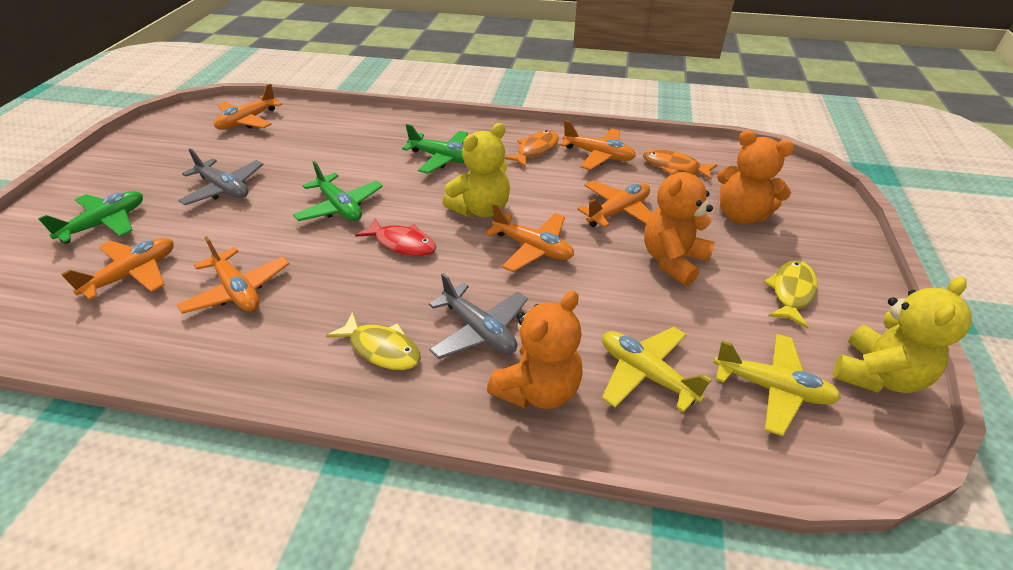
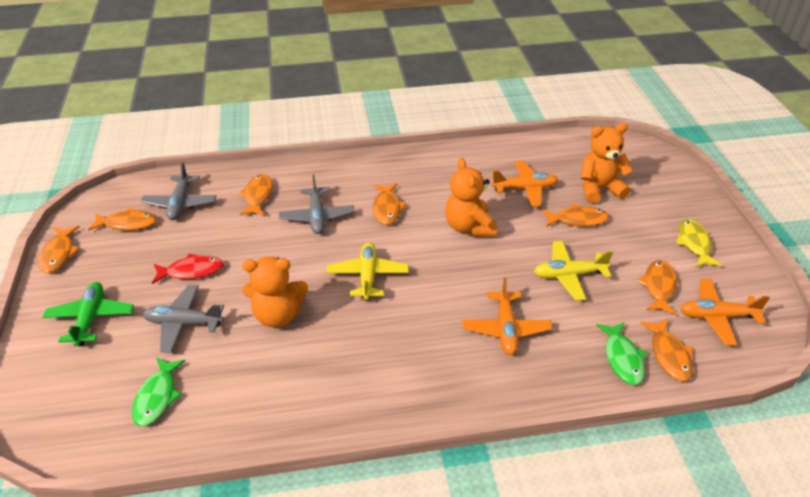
green fish: none = 0 -> [132,357,186,427] [596,322,646,385] = 2
green plane: [38,191,143,243] [293,161,383,221] [402,124,468,174] = 3 -> [43,282,134,346] = 1
grey plane: [178,149,264,205] [429,273,528,359] = 2 -> [141,162,216,220] [143,285,224,353] [279,174,355,234] = 3
orange fish: [504,130,559,168] [643,149,718,180] = 2 -> [39,226,80,273] [88,207,156,231] [238,174,273,216] [373,184,407,225] [542,204,609,227] [638,260,677,316] [640,319,693,381] = 7
orange plane: [61,238,174,300] [177,236,289,314] [214,83,282,130] [485,204,574,272] [560,120,636,170] [577,180,653,228] = 6 -> [463,278,552,355] [492,161,558,207] [680,279,770,345] = 3
yellow fish: [326,312,421,371] [764,260,818,329] = 2 -> [676,219,722,267] = 1
yellow teddy bear: [443,123,510,218] [833,276,972,393] = 2 -> none = 0

